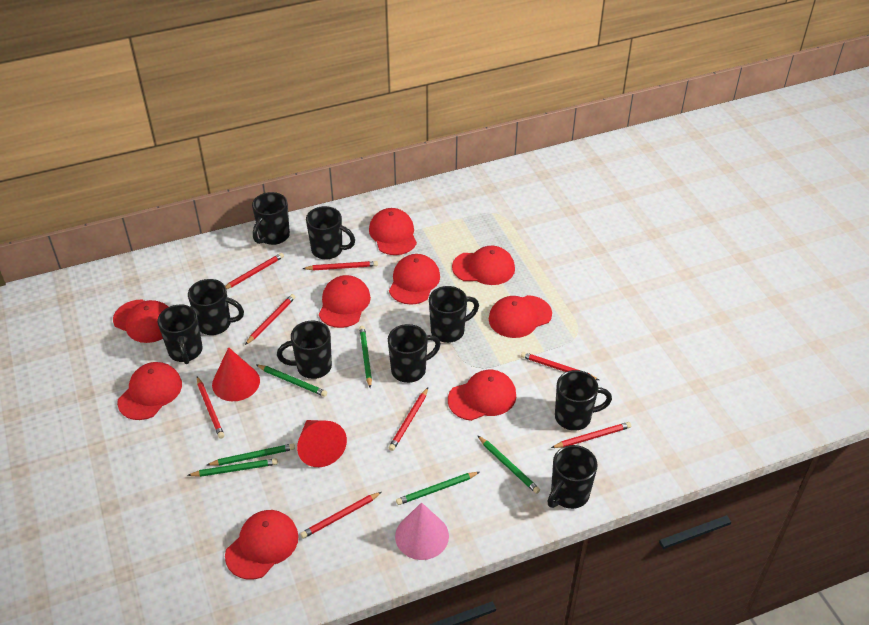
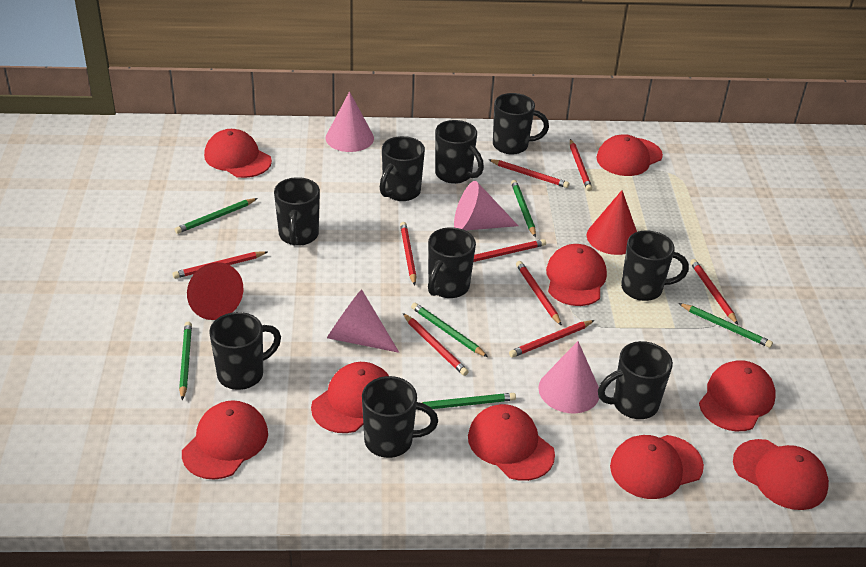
pink cone: [395,502,449,560] = 1 -> [325,91,374,152] [327,289,399,353] [454,181,518,231] [538,341,599,413] = 4
red pencil: [197,376,224,439] [225,253,284,289] [245,294,295,345] [300,492,382,539] [302,261,378,270] [389,388,428,451] [521,352,599,380] [551,422,631,448] = 8 -> [173,251,268,279] [400,222,416,285] [403,313,469,376] [473,239,546,262] [488,159,569,188] [509,320,595,358] [516,261,562,326] [570,139,592,191] [690,259,738,325] = 9

